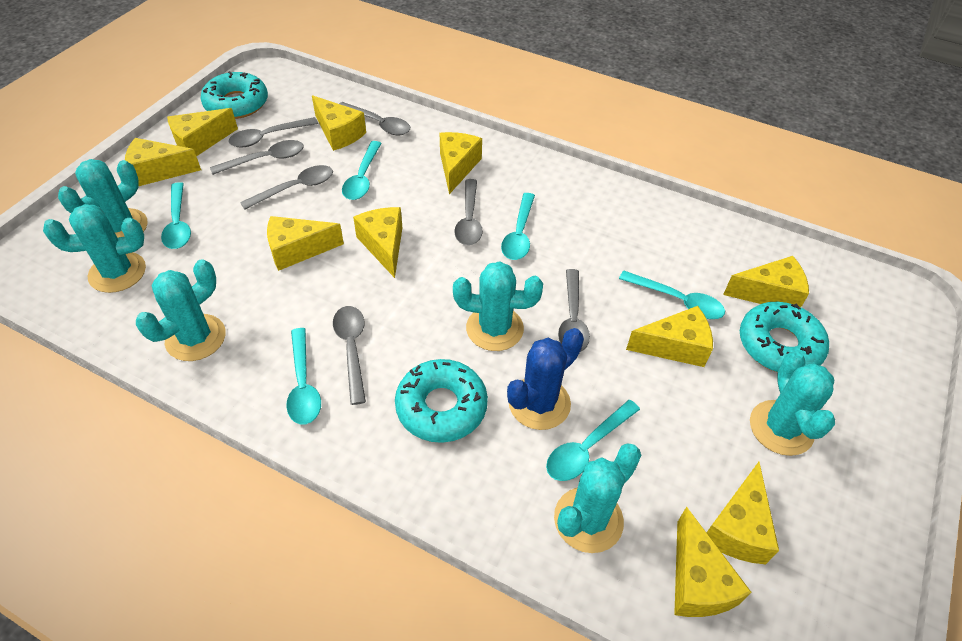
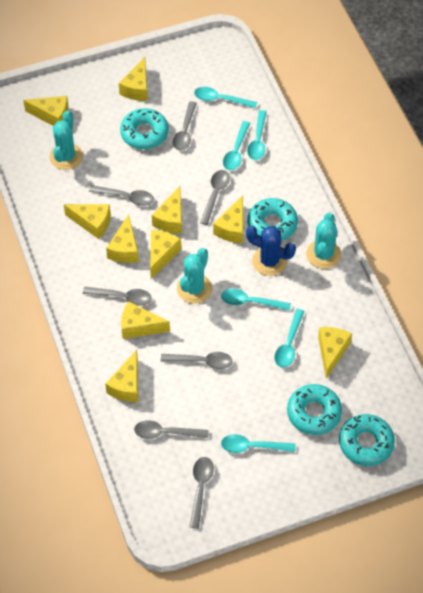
turquoise cactus: [43,204,146,293] [58,159,148,238] [136,259,226,361] [453,261,543,351] [554,443,641,553] [750,351,835,456] = 6 -> [50,110,83,170] [177,248,212,304] [306,213,341,269] = 3
turquoise donut: [200,71,268,119] [395,359,488,443] [740,302,829,372] = 3 -> [120,108,169,149] [247,198,298,241] [287,384,342,435] [339,414,395,466] = 4

